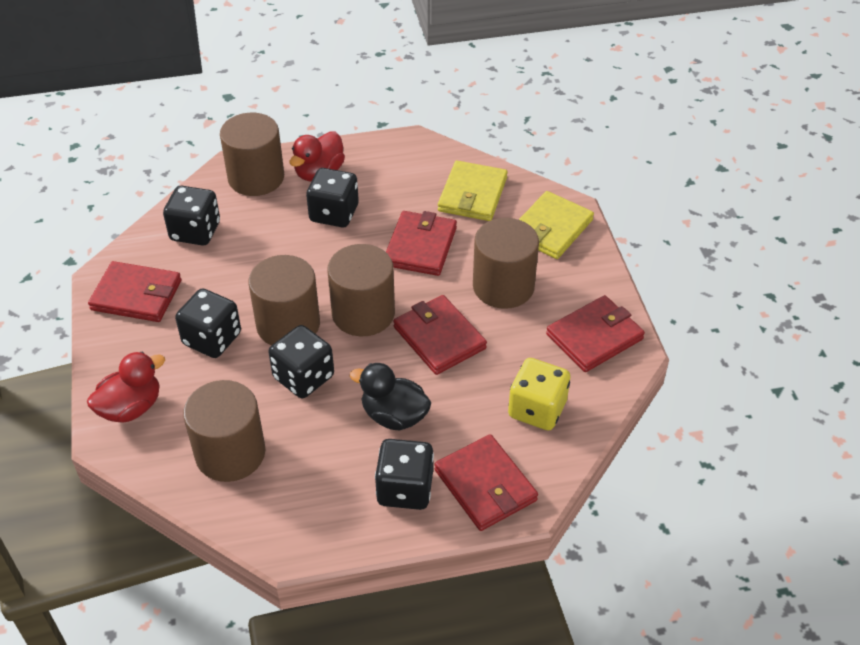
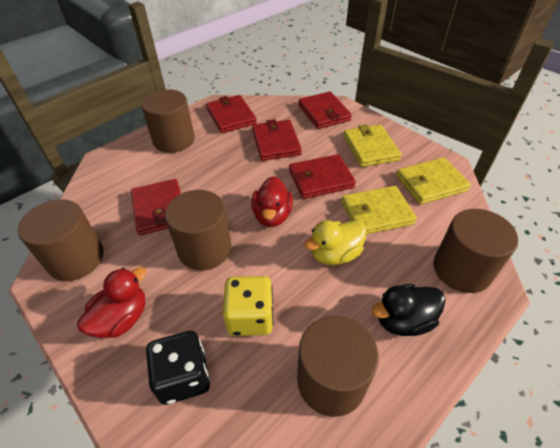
black dice: [163,186,220,246] [175,288,241,358] [268,325,334,398] [306,168,359,227] [375,439,434,510] = 5 -> [146,331,210,405] = 1
yellow duck: none = 0 -> [304,220,367,265] = 1
yellow wallet: [438,161,508,221] [519,191,594,259] = 2 -> [342,186,417,234] [344,124,402,167] [396,157,471,205] = 3

